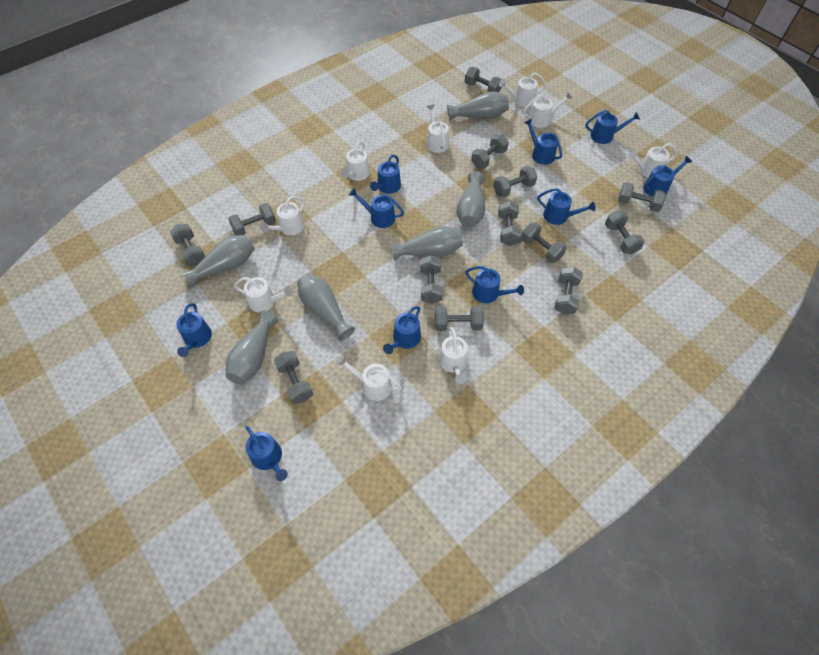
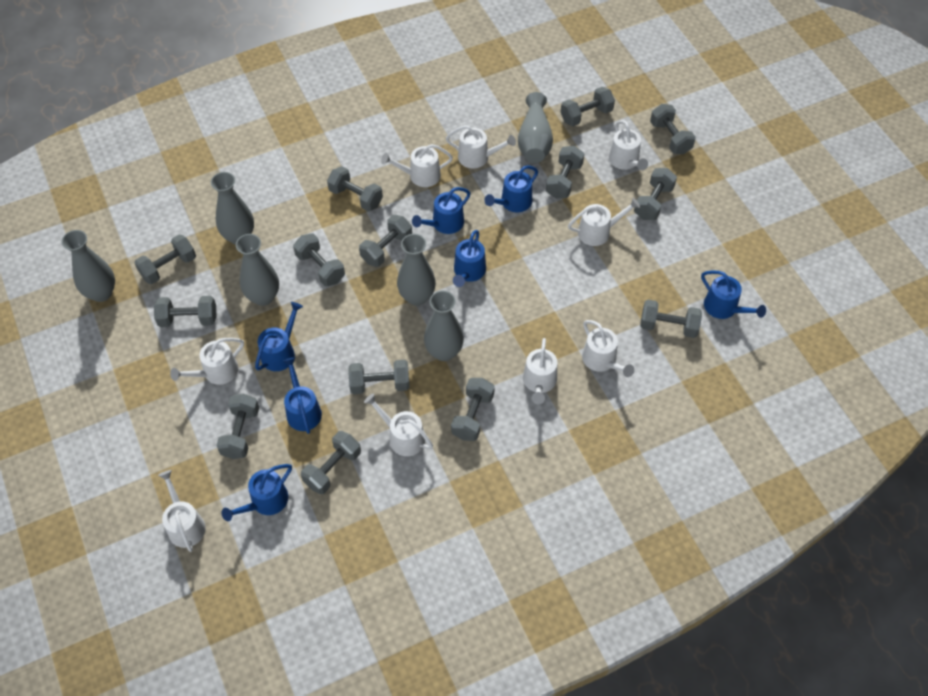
blue watering can: [176,303,212,357] [245,426,288,481] [349,188,404,228] [370,154,401,194] [383,306,421,354] [465,266,524,303] [524,119,562,165] [537,188,596,225] [585,110,640,144] [643,156,692,196] = 10 -> [222,464,292,521] [255,302,303,371] [283,357,322,434] [412,187,471,234] [453,230,486,287] [484,165,538,212] [701,270,766,319] = 7
grey dumbbell: [170,224,205,266] [228,203,276,235] [274,351,313,404] [420,255,442,304] [435,306,484,331] [465,67,502,92] [471,134,509,169] [493,166,537,197] [498,201,522,246] [521,222,567,263] [554,266,583,315] [605,210,645,254] [618,182,666,212] = 13 -> [135,234,196,284] [154,296,216,327] [216,394,259,459] [293,233,345,286] [301,431,361,494] [327,166,383,211] [348,360,410,394] [359,215,412,267] [451,378,495,441] [546,146,584,199] [561,87,615,126] [634,168,677,220] [640,300,702,338] [650,104,696,154] = 14

